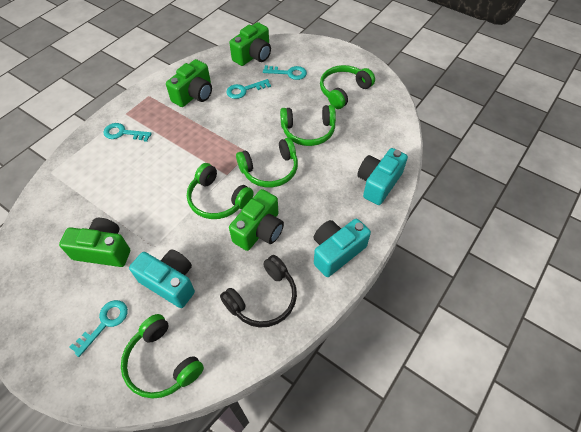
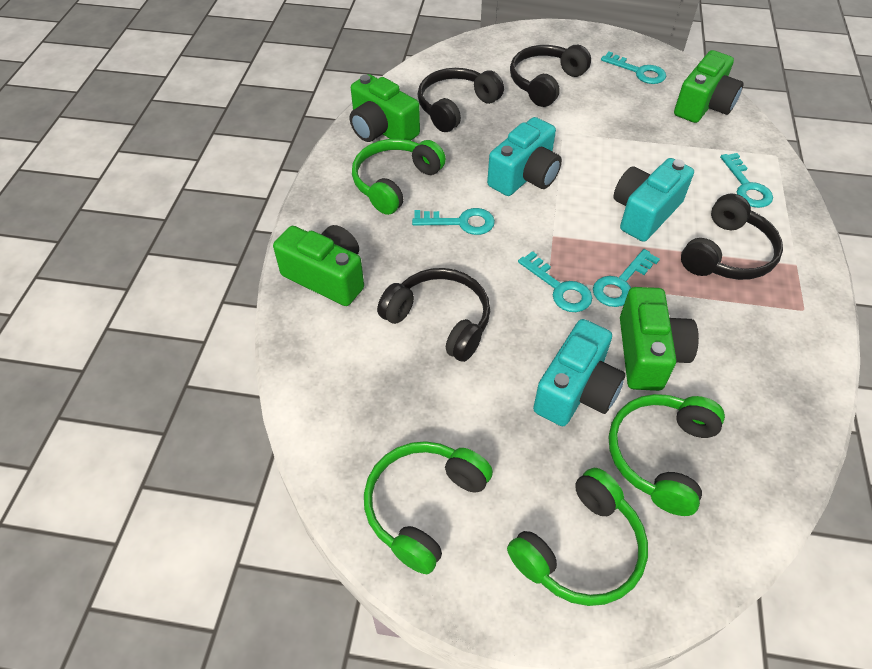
black headphones: [220,255,297,328] = 1 -> [377,268,490,362] [418,68,504,132] [510,45,591,107] [681,194,783,280] = 4
green headphones: [121,314,204,399] [187,163,254,219] [236,138,298,187] [280,105,336,146] [320,65,375,109] = 5 -> [352,139,446,215] [364,441,493,574] [507,468,648,606] [609,394,725,516] = 4
turquoise key: [69,300,128,357] [103,123,152,142] [226,79,271,99] [263,65,307,80] = 4 -> [412,208,495,235] [518,251,592,312] [593,249,660,307] [601,52,666,84] [720,153,773,208] = 5

